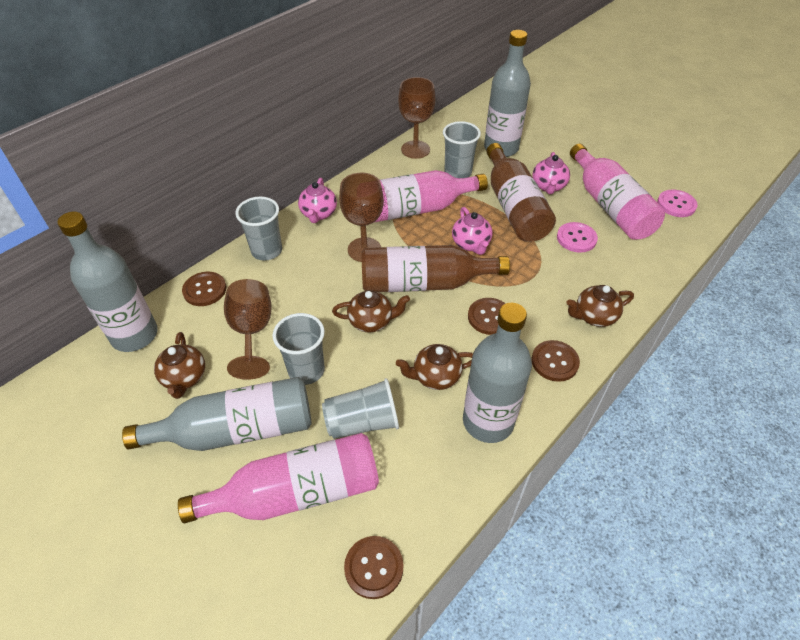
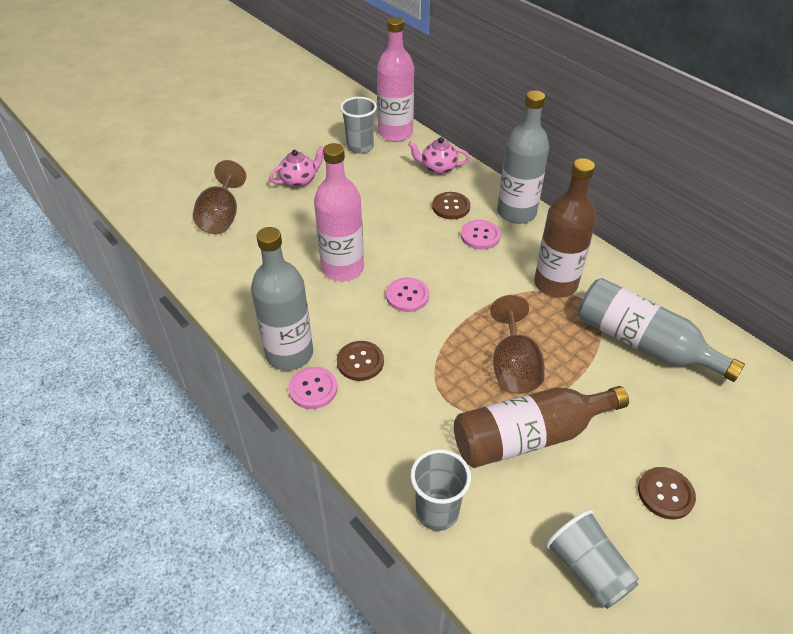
brown button: [182,272,226,306] [344,536,403,599] [468,298,506,335] [532,340,580,382] = 4 -> [337,341,384,381] [432,192,470,219] [638,467,696,519] = 3
brown goblet: [224,279,272,380] [339,173,384,262] [398,77,436,159] = 3 -> [193,160,246,234] [490,295,544,394] = 2
brown teapot: [154,332,205,399] [332,290,410,333] [396,344,473,390] [567,285,634,327] = 4 -> none = 0
grey bottle: [57,212,158,352] [122,377,312,451] [463,303,532,443] [484,30,531,157] = 4 -> [251,227,313,370] [497,90,549,224] [578,278,745,382] = 3
grey cup: [235,197,282,261] [273,313,325,385] [322,378,399,439] [443,121,481,178] = 4 -> [340,97,377,154] [410,449,471,531] [545,510,639,609] = 3
pink bottle: [178,433,379,523] [373,170,488,223] [570,144,665,240] = 3 -> [314,143,364,281] [377,17,414,142] = 2
pink button: [557,222,598,253] [657,190,698,217] = 2 -> [288,367,338,409] [386,277,429,312] [461,220,501,250] = 3
pink teapot: [298,178,337,223] [452,207,493,255] [532,152,570,194] = 3 -> [269,146,324,188] [408,137,470,175] = 2

